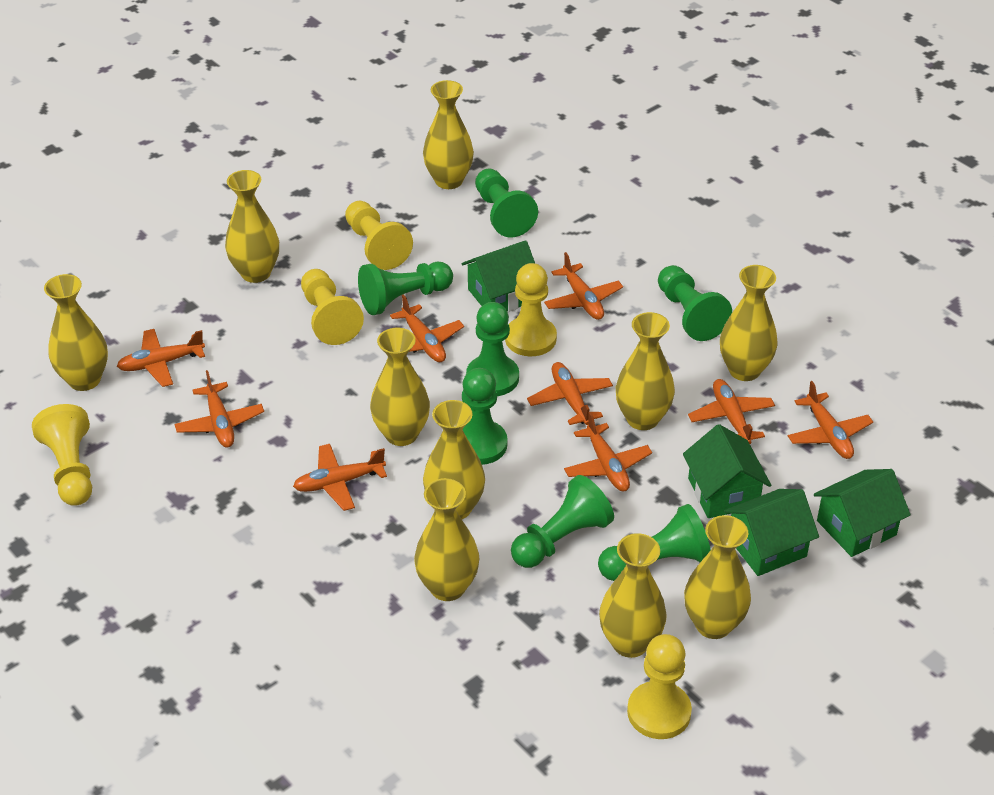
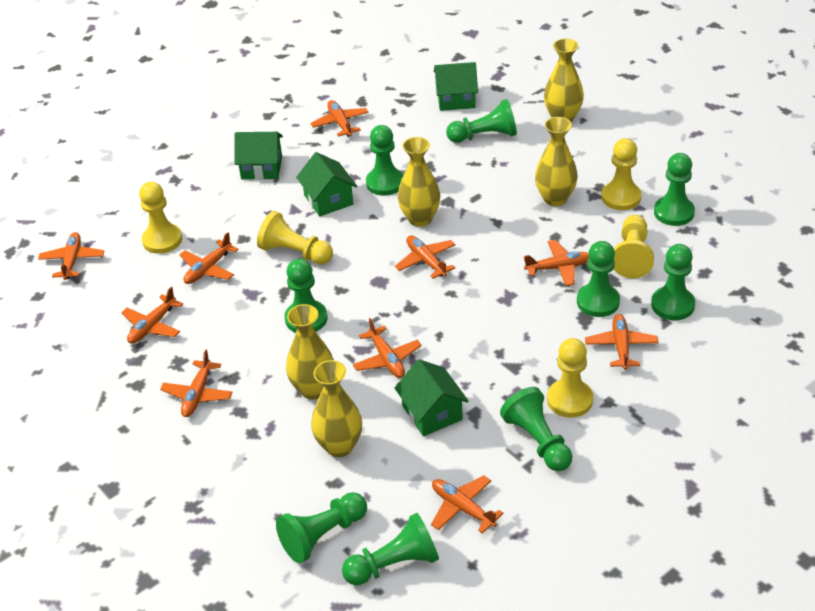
green pawn: [358,262,453,315] [462,368,508,465] [466,302,519,396] [475,169,538,238] [511,475,614,568] [598,504,711,581] [658,265,732,341] = 7 -> [276,492,367,563] [285,259,328,333] [342,513,439,585] [366,125,403,196] [446,99,517,143] [500,387,572,471] [577,241,620,317] [651,244,695,320] [654,153,695,226] = 9
orange plane: [117,329,205,387] [175,370,264,448] [293,444,387,511] [390,294,464,362] [527,362,613,425] [544,252,623,320] [564,412,652,491] [688,379,775,444] [788,381,873,459] = 9 -> [38,232,104,280] [121,287,183,344] [160,350,232,417] [179,232,239,284] [311,100,368,137] [353,318,422,378] [395,235,455,279] [431,476,503,534] [524,240,589,286] [585,314,658,370] = 10
yellow vase: [44,274,108,391] [225,170,279,283] [370,328,430,446] [414,478,479,601] [423,80,474,189] [423,400,485,519] [599,533,667,658] [616,312,675,430] [684,515,751,639] [720,265,778,381] = 10 -> [286,304,334,399] [311,360,362,457] [398,137,440,227] [535,117,578,206] [544,38,584,122] = 5

